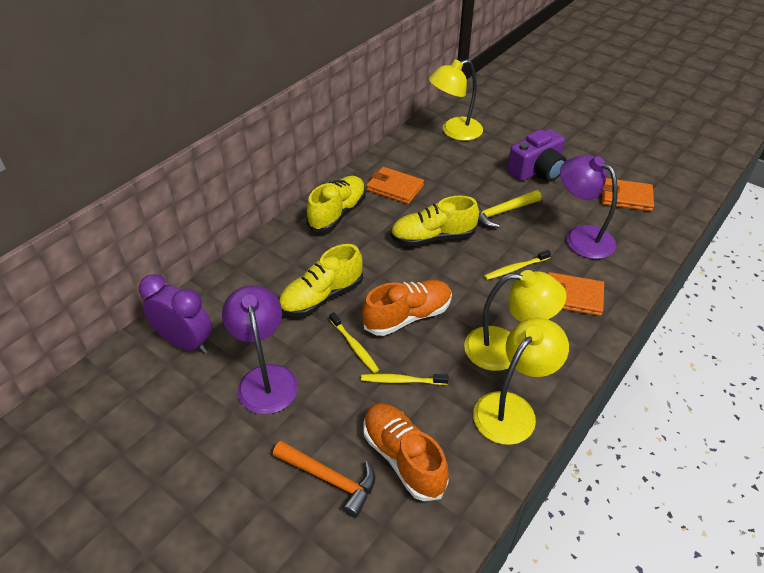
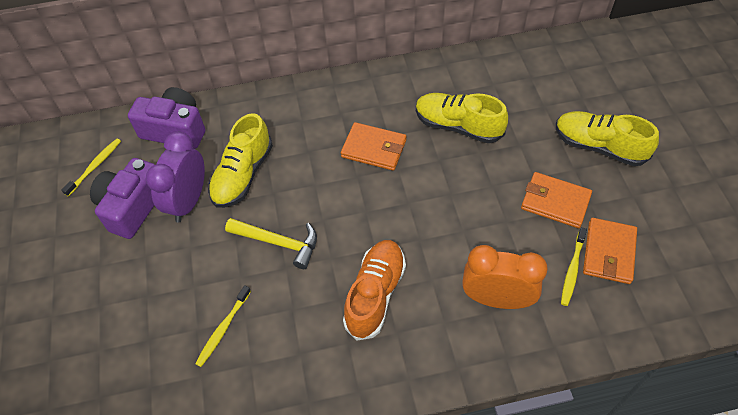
orange clock: none = 0 -> [462,245,548,309] = 1
orange hammer: [273,441,375,518] = 1 -> none = 0
orange shoe: [362,280,452,336] [363,403,449,501] = 2 -> [343,240,406,341] = 1
purple camera: [507,129,567,181] = 1 -> [90,158,155,239] [128,87,205,149] = 2
purple lamp: [222,285,298,415] [560,155,618,259] = 2 -> none = 0
yellow lamp: [429,59,483,141] [464,270,566,371] [473,318,569,445] = 3 -> none = 0

